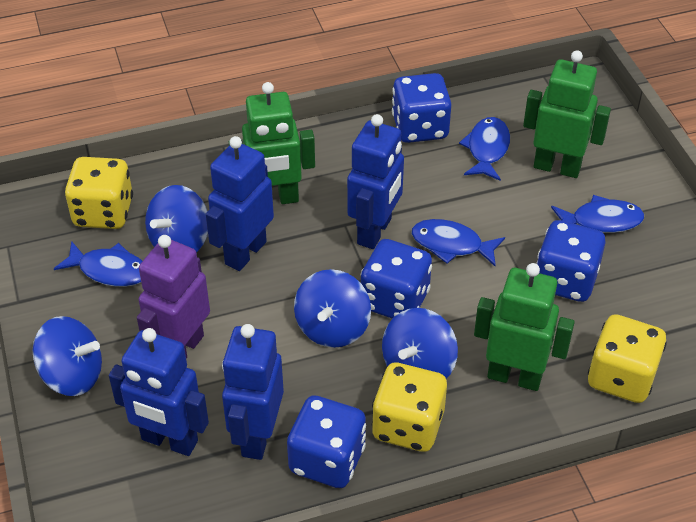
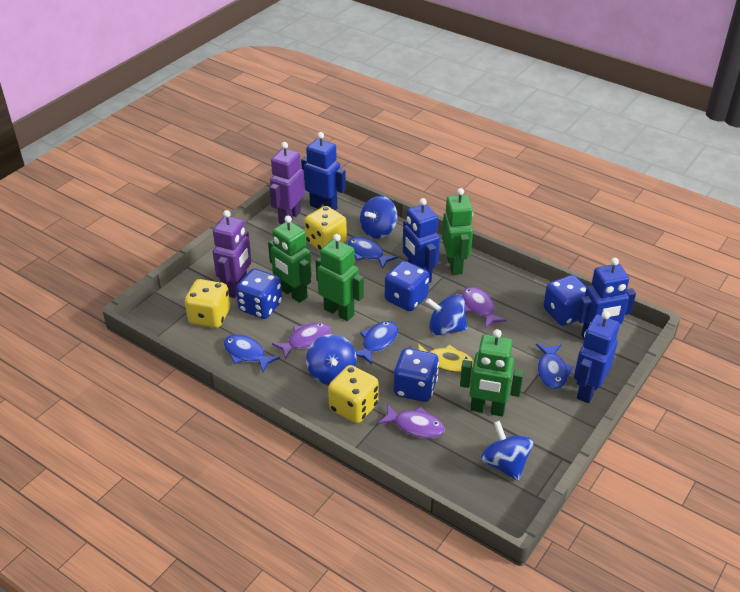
green robot: [229,82,315,204] [474,263,575,391] [523,51,611,178] = 3 -> [268,216,312,303] [316,234,364,321] [442,188,473,275] [460,329,524,417] = 4
purple fish: none = 0 -> [272,322,331,360] [377,404,445,438] [462,287,507,329] = 3
purple robot: [137,235,210,359] = 1 -> [213,210,251,298] [270,142,305,224] = 2
yellow fish: none = 0 -> [418,344,474,372] = 1

